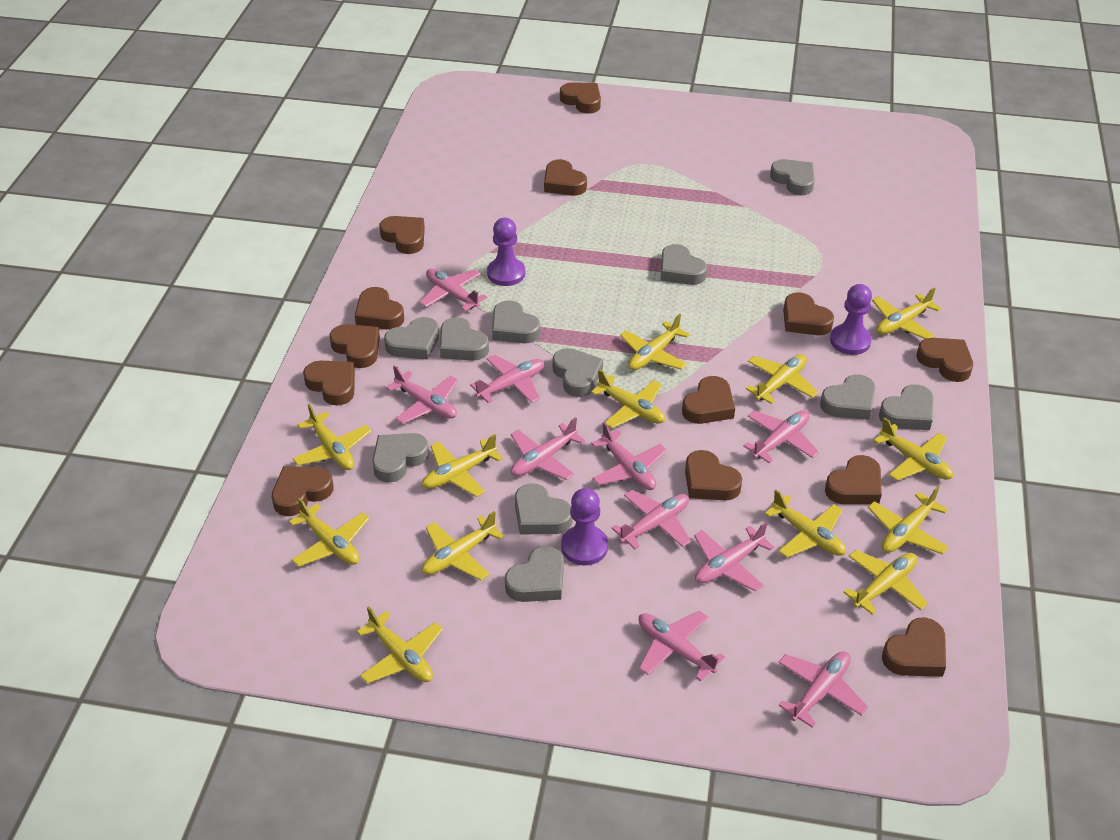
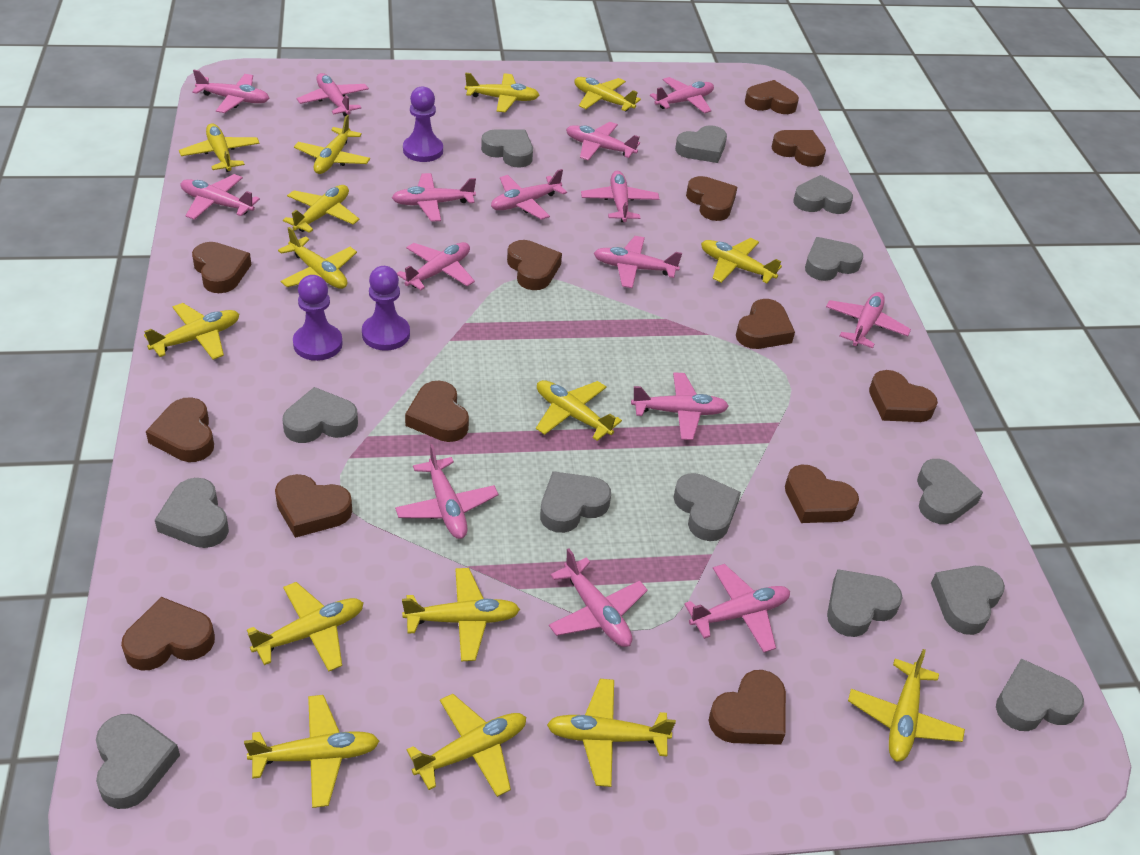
grey heart: [372,433,429,483] [384,317,439,360] [440,317,489,361] [492,300,540,343] [505,546,564,602] [515,483,573,534] [552,348,603,397] [661,244,707,285] [770,159,815,195] [820,374,875,420] [879,384,934,430] = 11 -> [96,714,180,809] [155,478,229,548] [282,387,358,443] [481,129,533,168] [540,471,611,533] [674,473,741,541] [675,125,727,163] [793,175,853,214] [805,237,863,281] [827,569,903,637] [917,459,983,524] [931,566,1005,635] [996,659,1084,731] = 13
pink plane: [386,365,458,424] [420,268,487,311] [470,355,544,403] [511,417,585,480] [591,422,667,490] [612,490,691,549] [639,611,725,681] [694,522,775,592] [743,410,819,463] [778,651,868,728] = 10 -> [181,174,260,220] [192,70,269,113] [297,73,369,116] [392,173,476,222] [395,444,498,539] [397,242,475,290] [491,169,567,220] [549,548,648,647] [566,122,640,161] [581,171,659,222] [594,236,682,288] [631,373,729,440] [650,77,714,113] [684,564,790,652] [826,292,911,348] = 15
yellow plane: [289,498,369,567] [293,404,371,470] [357,606,443,684] [422,434,503,497] [422,511,504,580] [591,369,665,428] [620,314,690,370] [746,354,818,404] [765,490,846,558] [843,550,928,615] [868,486,949,554] [872,287,941,339] [874,418,953,481] = 13 -> [144,303,239,360] [179,123,260,172] [244,695,379,808] [247,582,364,671] [278,227,357,289] [283,185,360,233] [294,115,370,174] [402,568,520,661] [407,694,526,797] [465,73,539,112] [536,380,622,441] [547,679,676,787] [574,77,641,111] [701,238,782,283] [848,649,965,762] = 15

